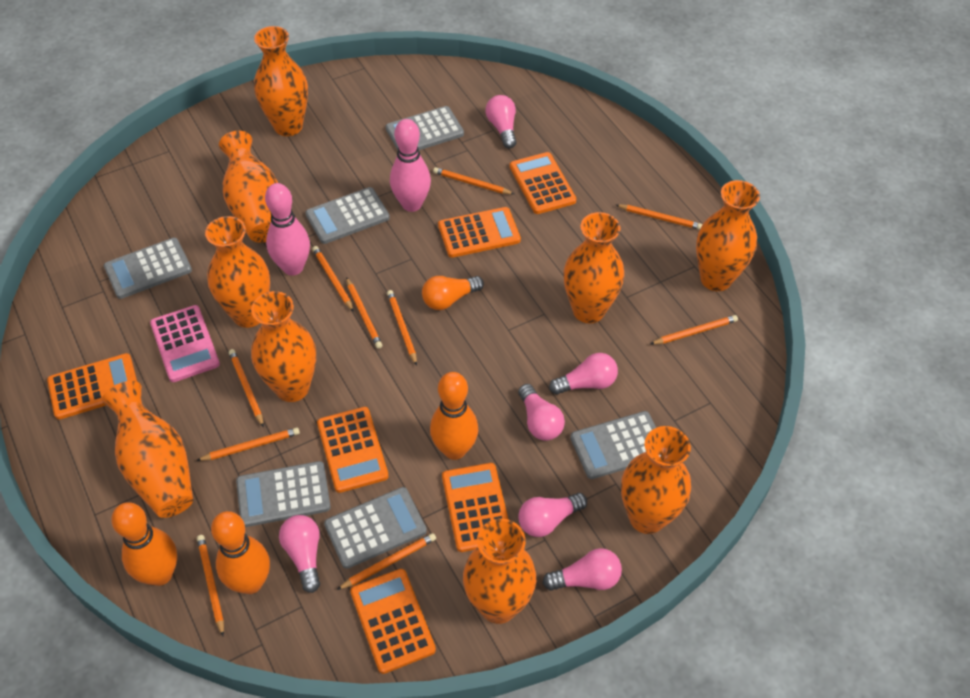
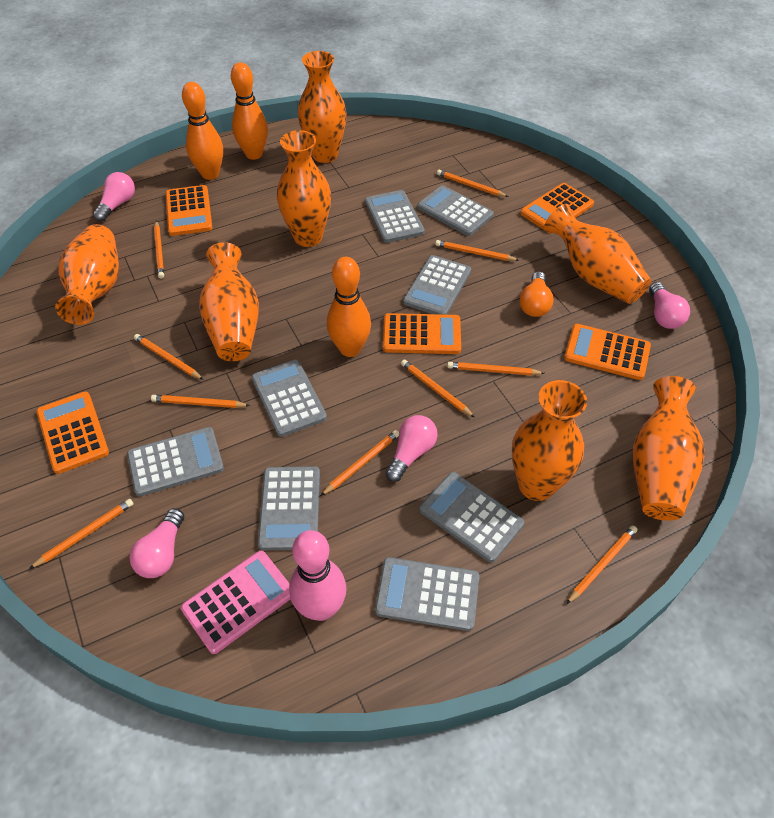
grey calculator: [104,238,192,299] [236,461,331,527] [306,187,390,244] [324,487,427,569] [386,106,464,150] [570,411,656,479] = 6 -> [127,427,224,497] [252,360,327,437] [258,466,320,550] [365,190,425,243] [375,557,479,631] [403,255,471,315] [417,185,494,236] [420,472,524,563] = 8
orange calculator: [47,353,137,420] [317,407,389,493] [350,569,436,674] [438,207,521,258] [442,463,509,552] [510,152,576,214] = 6 -> [36,391,109,474] [166,185,212,236] [383,313,461,354] [520,183,594,233] [564,324,651,380] = 5
orange vase: [102,381,193,518] [205,216,270,328] [219,131,278,243] [251,291,316,402] [254,26,308,136] [463,519,536,624] [563,212,624,323] [621,426,691,534] [696,180,760,291] = 9 -> [55,224,119,325] [199,242,259,361] [277,130,331,247] [298,51,347,163] [512,380,587,501] [544,204,651,304] [633,376,705,521] = 7
pink bowling pin: [265,183,310,276] [390,119,431,212] = 2 -> [289,530,346,621] = 1
pink light bulb: [279,515,320,593] [485,95,516,148] [518,384,565,441] [518,493,587,537] [543,548,622,591] [549,353,618,395] = 6 -> [93,172,135,221] [129,508,184,578] [385,415,438,482] [649,282,690,329] = 4

